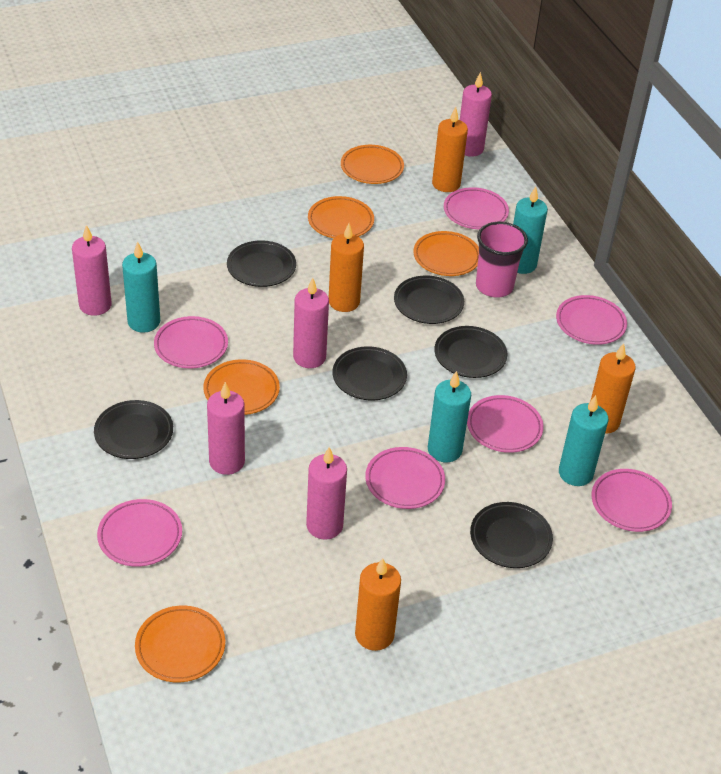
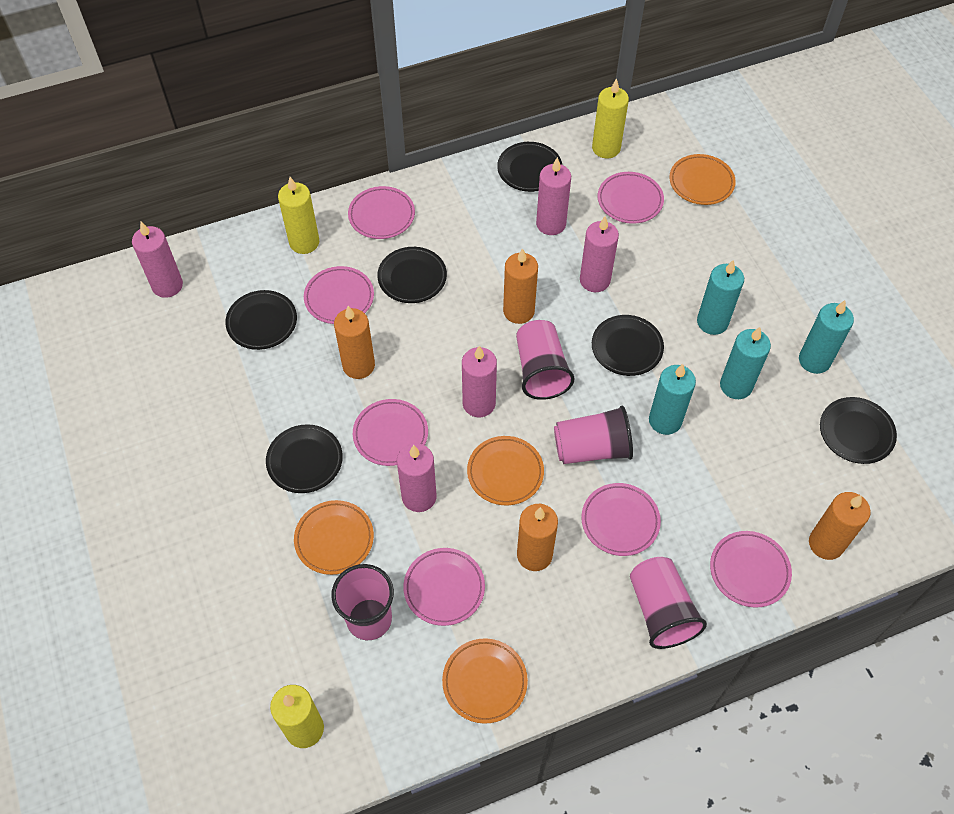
orange plate: [135,606,225,682] [203,359,280,415] [308,196,374,238] [341,145,404,184] [413,231,479,276] = 5 -> [294,500,374,575] [442,638,528,724] [467,436,544,505] [669,154,736,205] = 4
pink cup: [476,222,528,298] = 1 -> [331,564,394,640] [516,320,574,400] [554,405,633,464] [630,557,707,649] = 4
yellow candle: none = 0 -> [270,685,324,748] [278,177,319,254] [592,78,629,159] = 3

